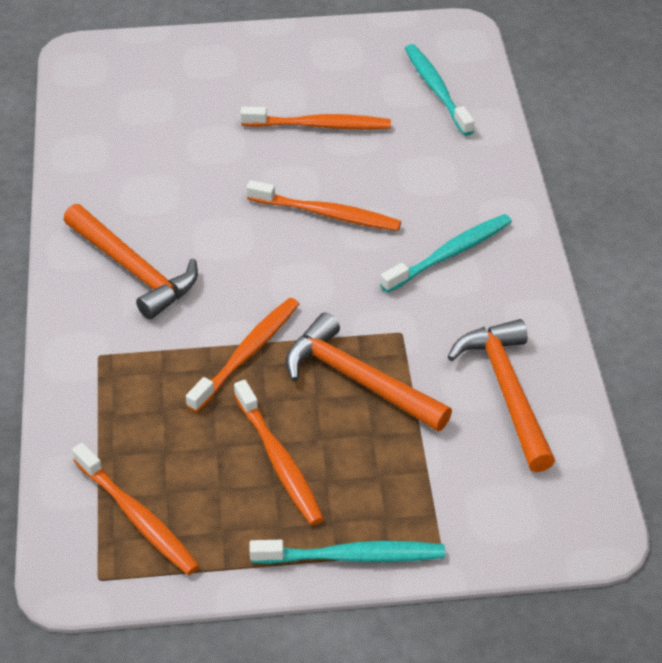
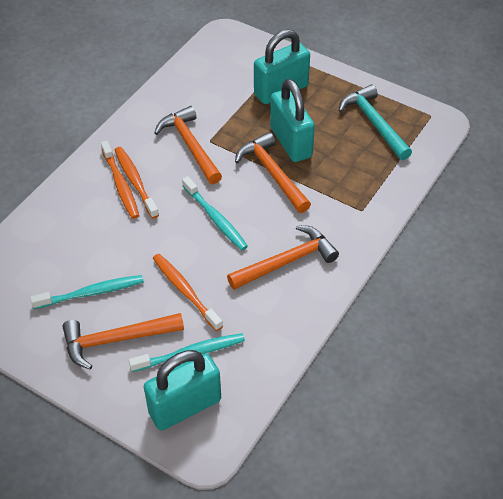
orange hammer: [63,204,198,320] [285,313,452,431] [448,319,555,472] = 3 -> [63,313,184,370] [154,106,222,184] [227,225,339,290] [235,132,311,213] = 4
orange toothbrush: [72,443,199,575] [186,298,299,413] [234,380,324,525] [240,107,391,130] [246,180,401,231] = 5 -> [101,141,139,219] [115,147,159,219] [153,254,223,331] = 3
turquoise hammer: none = 0 -> [339,84,412,160] = 1
turquoise padlock: none = 0 -> [144,350,221,430] [254,29,310,104] [270,79,315,162] = 3

